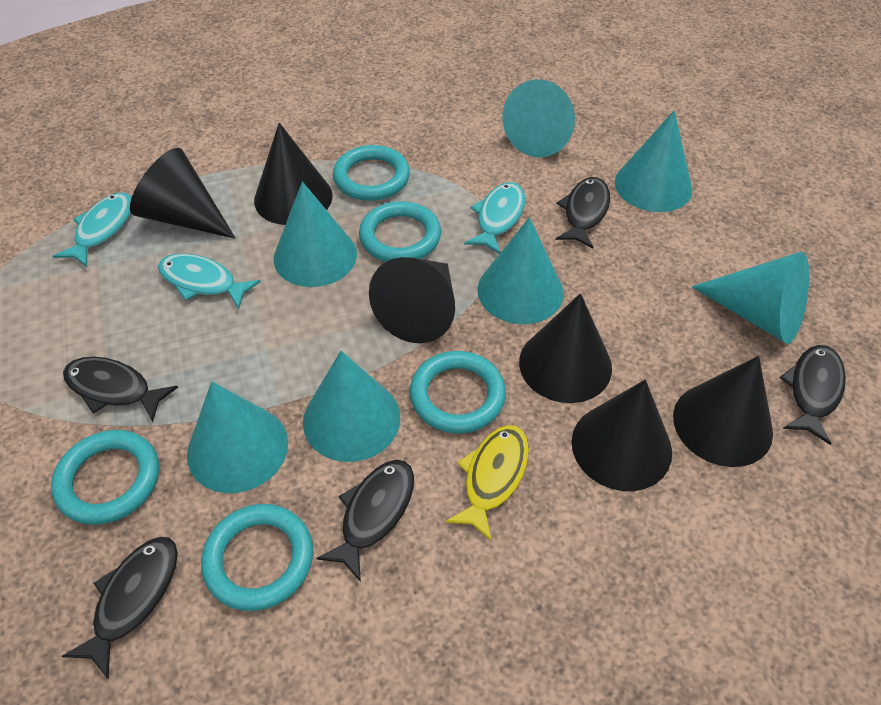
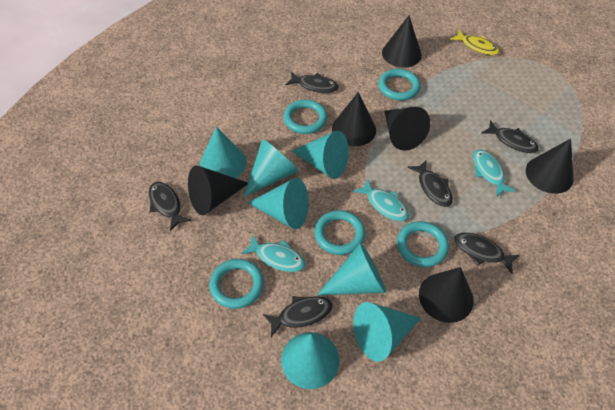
black fish: [62,537,178,679] [63,357,178,422] [316,460,414,582] [556,177,610,249] [780,345,846,445] = 5 -> [149,182,191,231] [263,296,332,337] [285,71,338,93] [408,160,453,207] [454,233,519,274] [482,120,539,153] = 6

